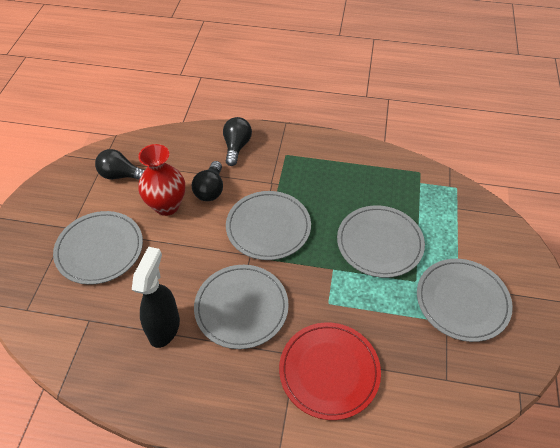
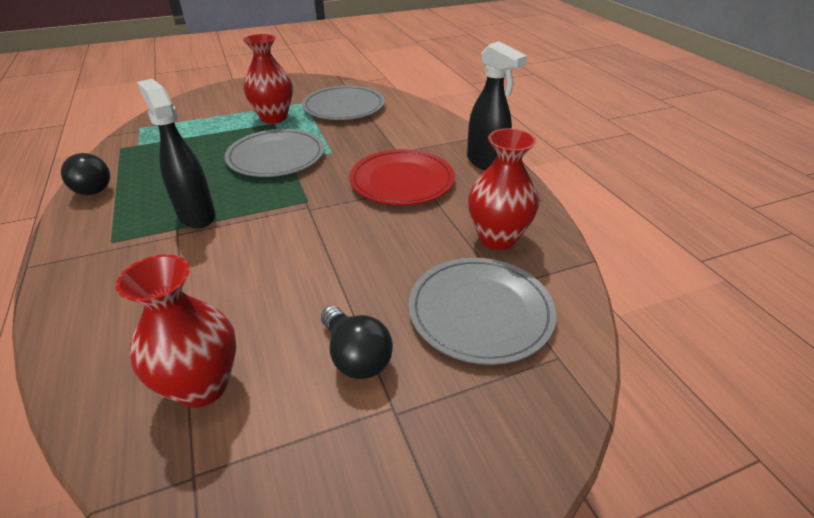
black light bulb: [95,149,145,180] [192,161,223,201] [223,117,252,166] = 3 -> [61,153,110,195] [321,306,393,379] = 2
black spray bottle: [132,247,180,348] = 1 -> [137,79,216,229] [467,41,527,170] = 2
grey plate: [53,211,143,285] [194,265,289,349] [226,191,311,260] [337,205,425,278] [417,259,513,342] = 5 -> [224,129,325,177] [302,86,385,120] [409,258,556,365] = 3
red vase: [138,144,185,216] = 1 -> [116,254,236,408] [243,34,293,124] [468,128,539,250] = 3

